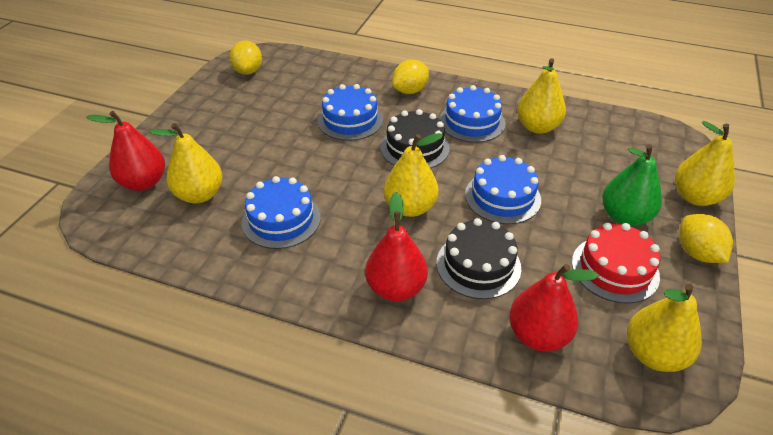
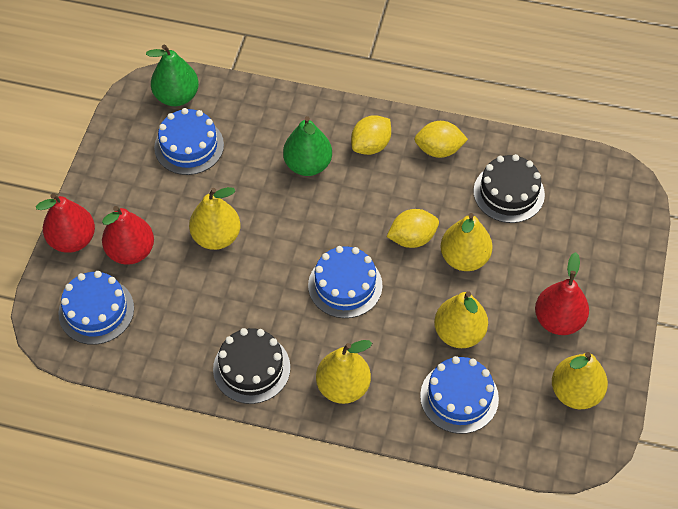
green pear: [602,144,662,227] = 1 -> [146,44,199,106] [283,116,332,176] = 2
red cake: [572,223,660,304] = 1 -> none = 0

